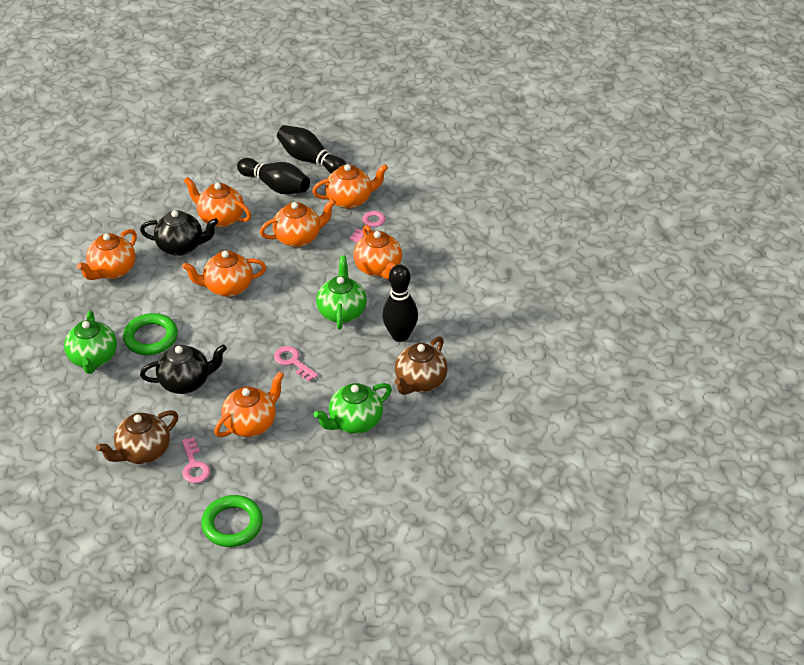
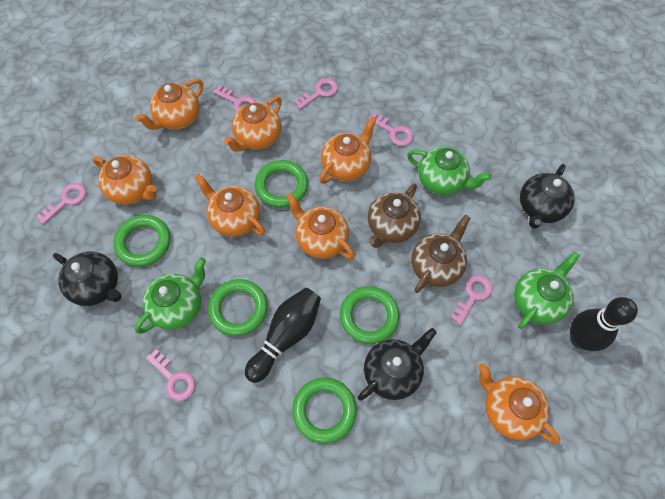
black bowling pin: [237,158,310,195] [277,125,346,173] [382,265,418,342] = 3 -> [245,287,321,383] [570,297,638,351] = 2
black teapot: [140,210,218,256] [140,345,227,394] = 2 -> [53,251,121,306] [358,328,437,401] [520,164,575,229] = 3
green ring: [123,313,178,355] [201,495,263,547] = 2 -> [113,215,171,267] [208,279,268,336] [255,160,308,208] [292,377,357,444] [340,286,400,344] = 5
pink key: [182,437,210,483] [274,346,318,381] [349,211,386,243] = 3 -> [36,183,86,224] [146,349,195,401] [213,85,256,112] [294,78,338,109] [368,112,414,146] [451,275,492,325] = 6

